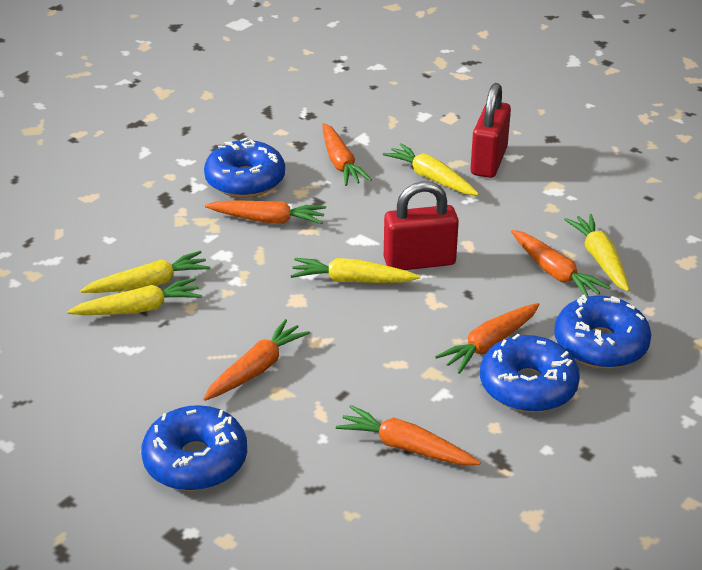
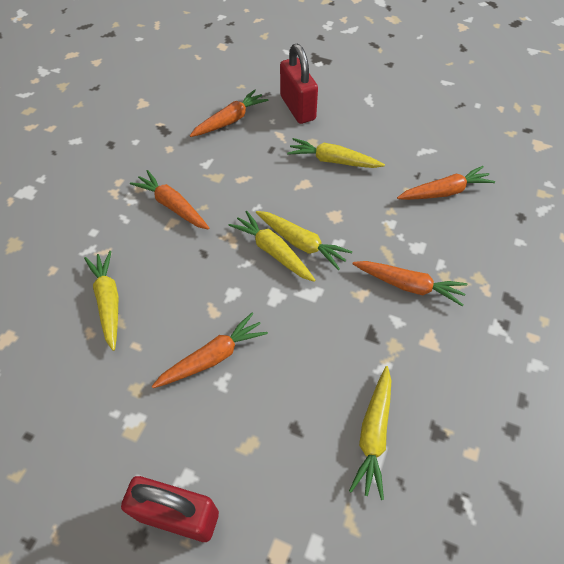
blue donut: [141,405,247,491] [204,138,285,198] [480,334,580,412] [554,295,651,369] = 4 -> none = 0
orange carrot: [203,319,310,401] [205,200,326,224] [322,123,372,186] [336,405,481,466] [435,303,540,374] [511,230,610,297] = 6 -> [130,170,209,230] [152,313,268,388] [190,90,269,137] [352,261,467,306] [397,166,495,200] = 5

